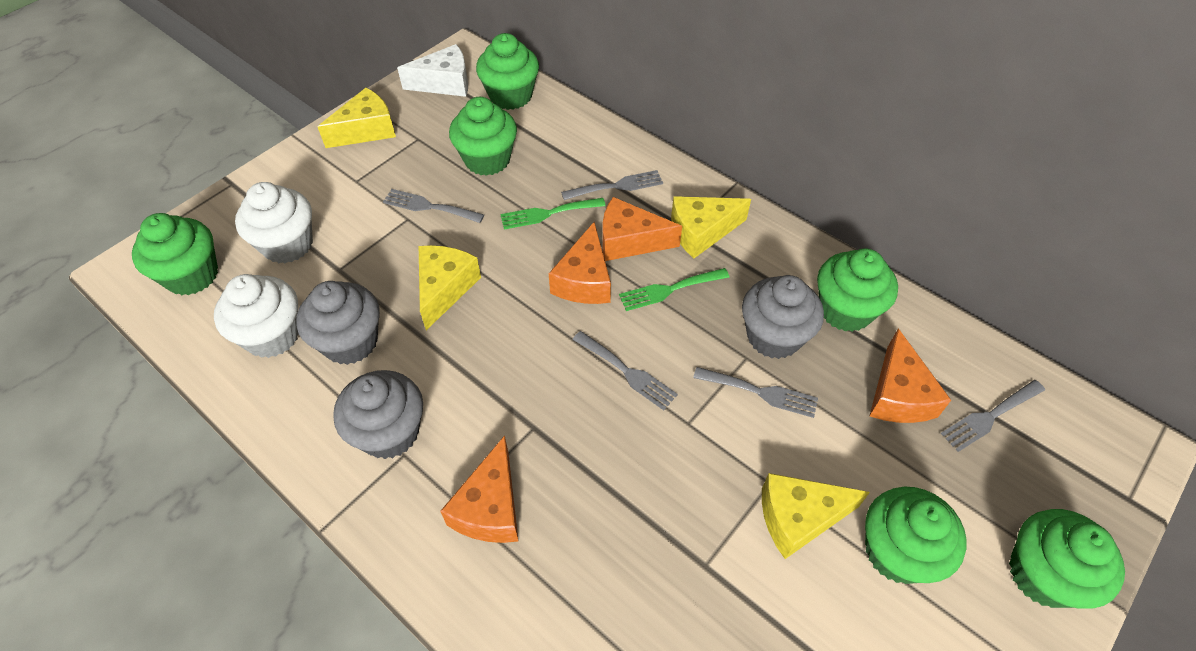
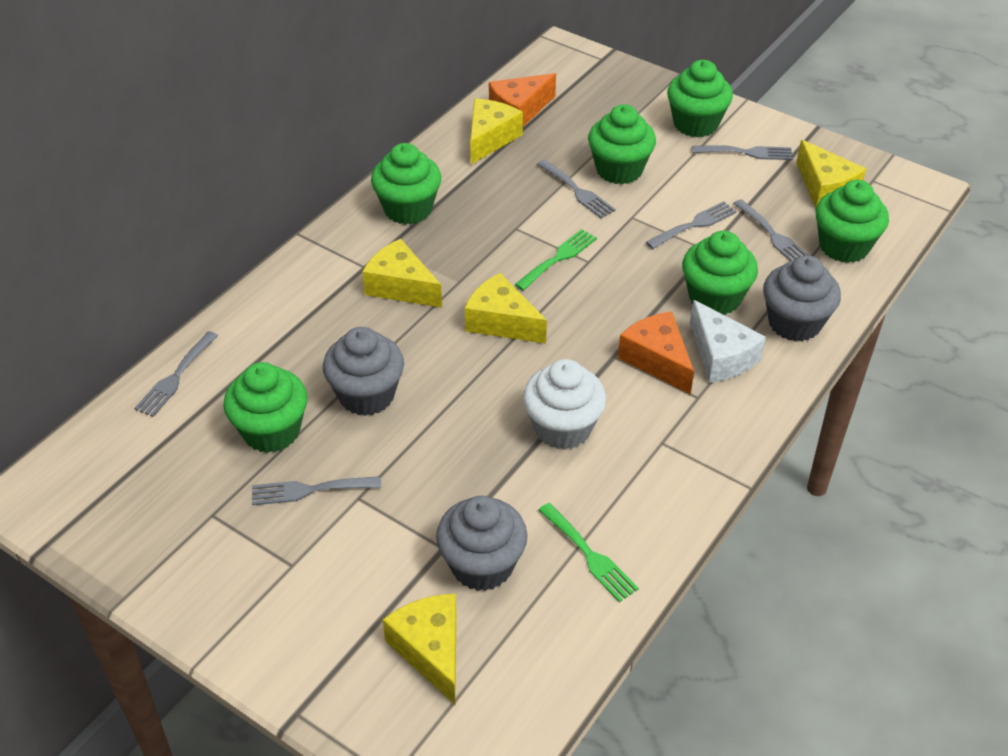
grey fork: [383,189,484,223] [561,170,663,200] [572,331,678,410] [693,367,818,418] [941,380,1045,452] = 5 -> [134,331,218,417] [252,476,381,505] [537,160,616,218] [646,201,737,249] [692,145,793,160] [733,199,808,261] = 6
orange cheese: [440,435,518,543] [549,222,611,304] [602,197,682,261] [870,329,951,423] = 4 -> [489,73,556,126] [618,311,694,395] = 2
white cupcake: [214,274,299,358] [235,182,313,263] = 2 -> [523,359,606,450] = 1
yellow cheese: [318,88,396,148] [419,245,481,330] [671,196,751,258] [762,473,870,559] = 4 -> [362,239,442,308] [383,594,456,705] [465,273,547,344] [470,99,523,164] [796,140,866,208] = 5

